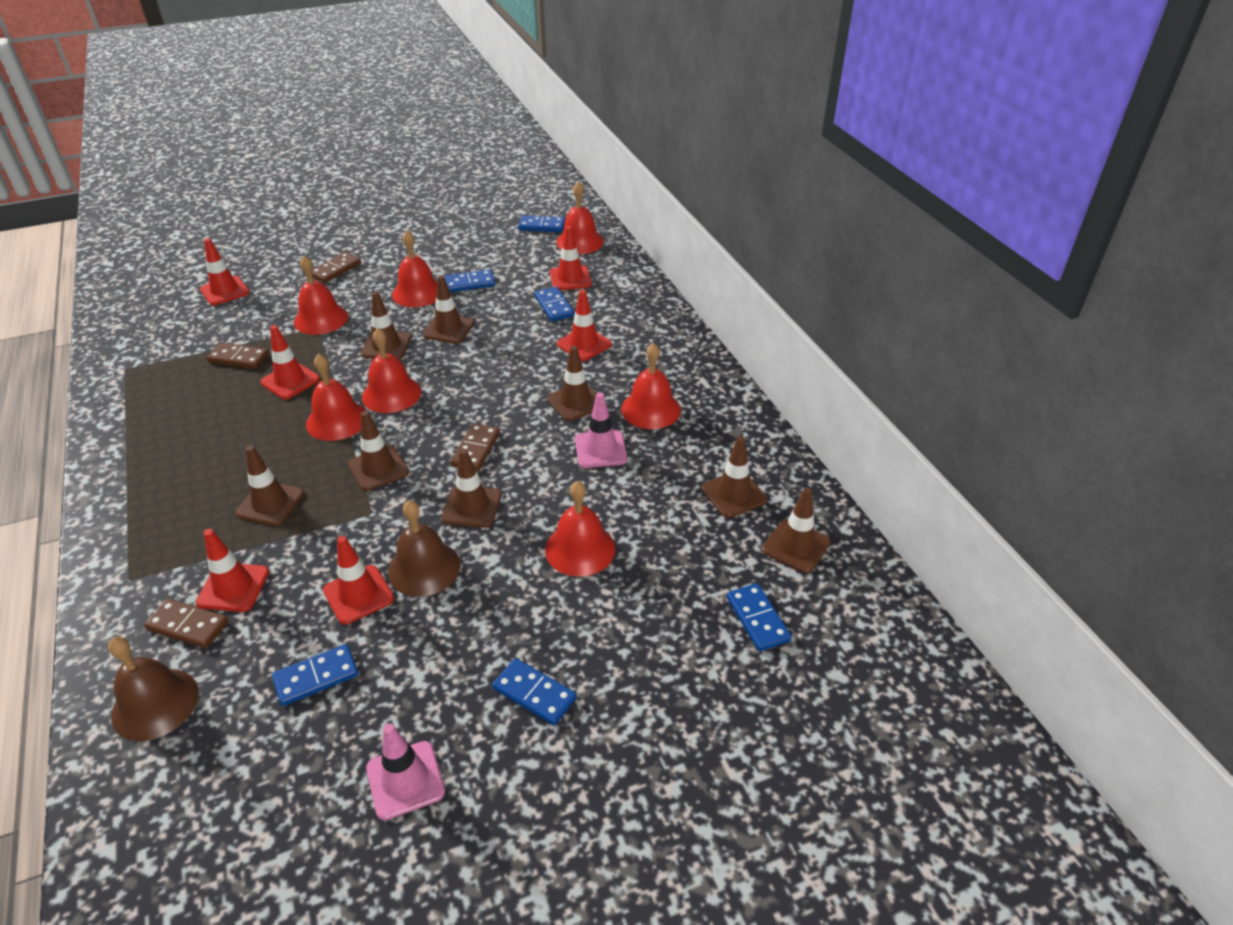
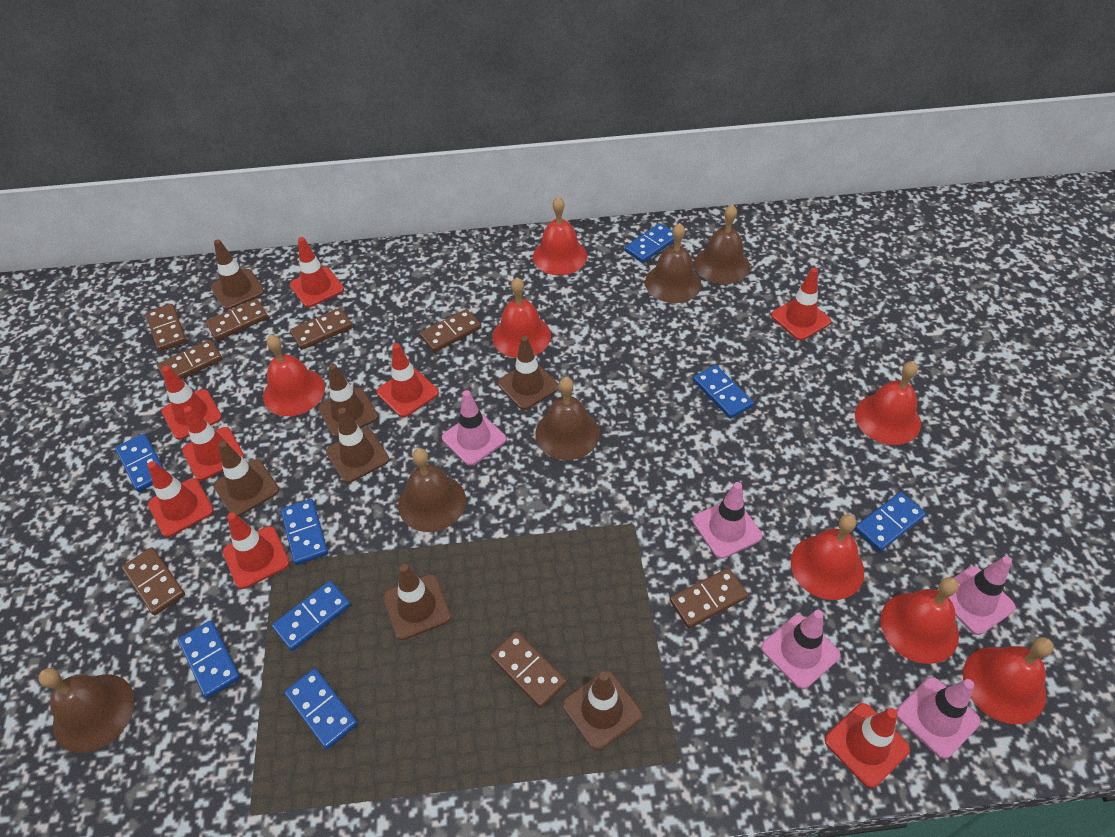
blue domino: [272,644,358,706] [444,270,495,292] [492,658,577,725] [518,215,565,232] [535,287,574,321] [727,583,791,651] = 6 -> [115,433,165,492] [178,620,240,698] [272,581,351,651] [281,499,328,565] [284,668,358,749] [625,223,674,263] [693,365,754,419] [855,492,926,552] = 8
brown bell: [108,637,199,741] [388,500,460,597] = 2 -> [38,668,135,753] [398,448,466,532] [535,377,600,460] [645,223,701,303] [694,205,750,284] = 5
brown domino: [144,598,229,648] [206,343,269,369] [312,252,361,283] [450,423,500,471] = 4 -> [122,547,185,615] [146,304,186,351] [157,340,222,379] [206,299,268,341] [290,308,352,350] [420,309,481,352] [490,631,567,708] [670,568,748,628] = 8
brown traffic cone: [235,445,304,526] [348,411,409,491] [361,291,411,359] [423,275,474,344] [441,449,502,528] [547,346,596,421] [701,436,767,518] [762,488,830,573] = 8 -> [211,239,264,310] [213,441,279,516] [318,364,378,438] [326,408,389,483] [383,564,451,640] [498,336,559,410] [563,671,642,750] = 7
pink traffic cone: [366,723,445,820] [575,392,627,468] = 2 -> [442,390,506,466] [693,482,762,559] [761,610,840,689] [896,677,981,759] [937,556,1016,635] = 5
red traffic cone: [196,529,269,612] [200,238,250,305] [260,325,320,399] [323,536,394,624] [549,226,592,290] [557,290,612,361] = 6 -> [147,461,213,537] [161,366,222,440] [182,406,244,481] [223,513,290,589] [290,237,344,307] [377,343,439,417] [771,268,831,340] [825,703,910,788] = 8

